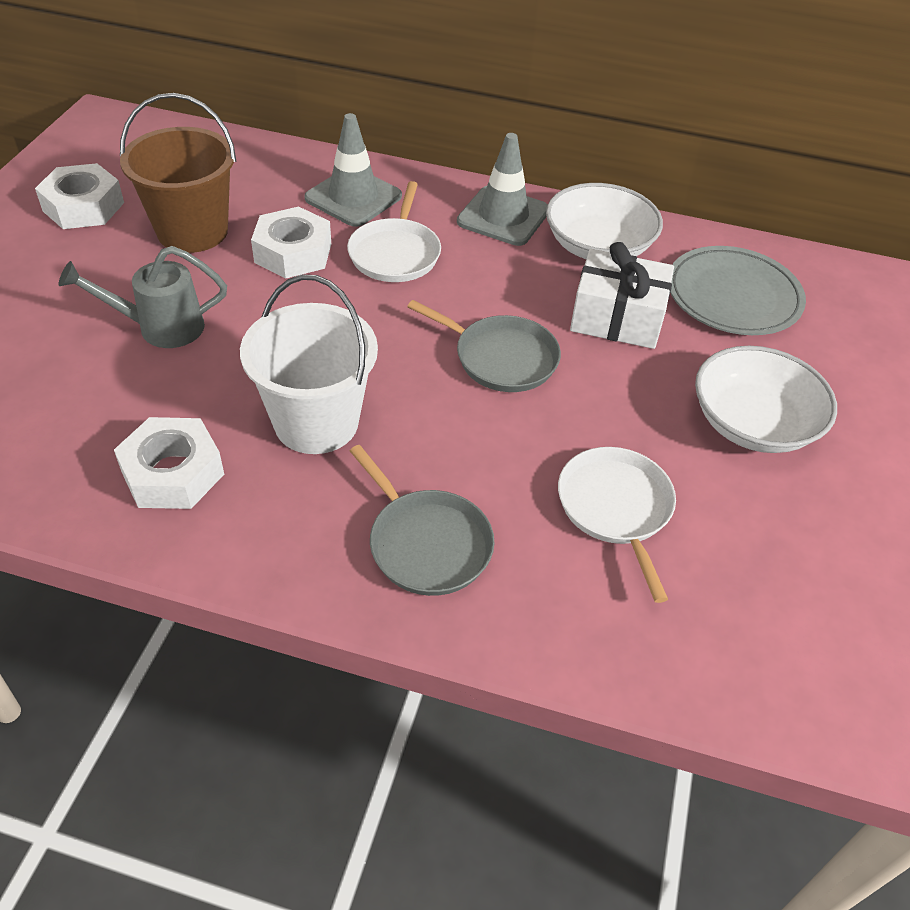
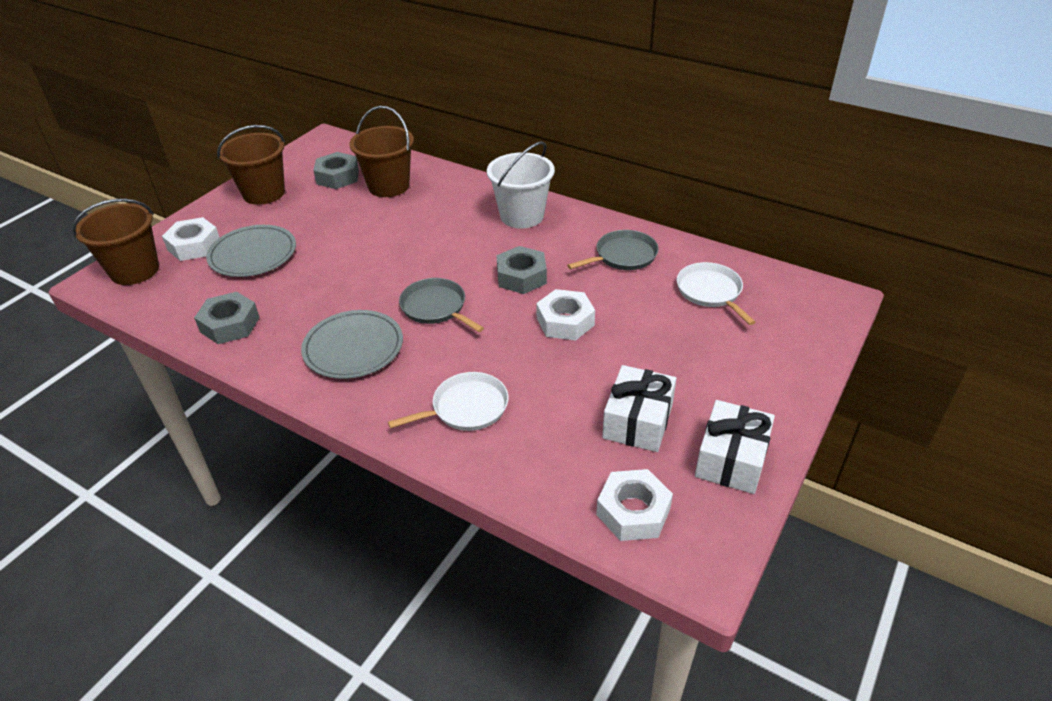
brown bucket: [120,93,236,253] = 1 -> [72,199,159,285] [217,125,285,205] [349,106,414,197] = 3
grey nut: none = 0 -> [194,292,260,344] [313,152,359,189] [496,246,547,294] = 3
grey plate: [670,246,806,335] = 1 -> [206,225,296,277] [301,310,403,379] = 2
grey traffic cone: [304,113,402,227] [457,133,548,246] = 2 -> none = 0
grey watering can: [58,246,227,348] = 1 -> none = 0
white bowl: [546,183,663,259] [695,346,837,453] = 2 -> none = 0
white gift: [570,242,674,349] = 1 -> [602,365,677,452] [695,400,775,494] = 2

